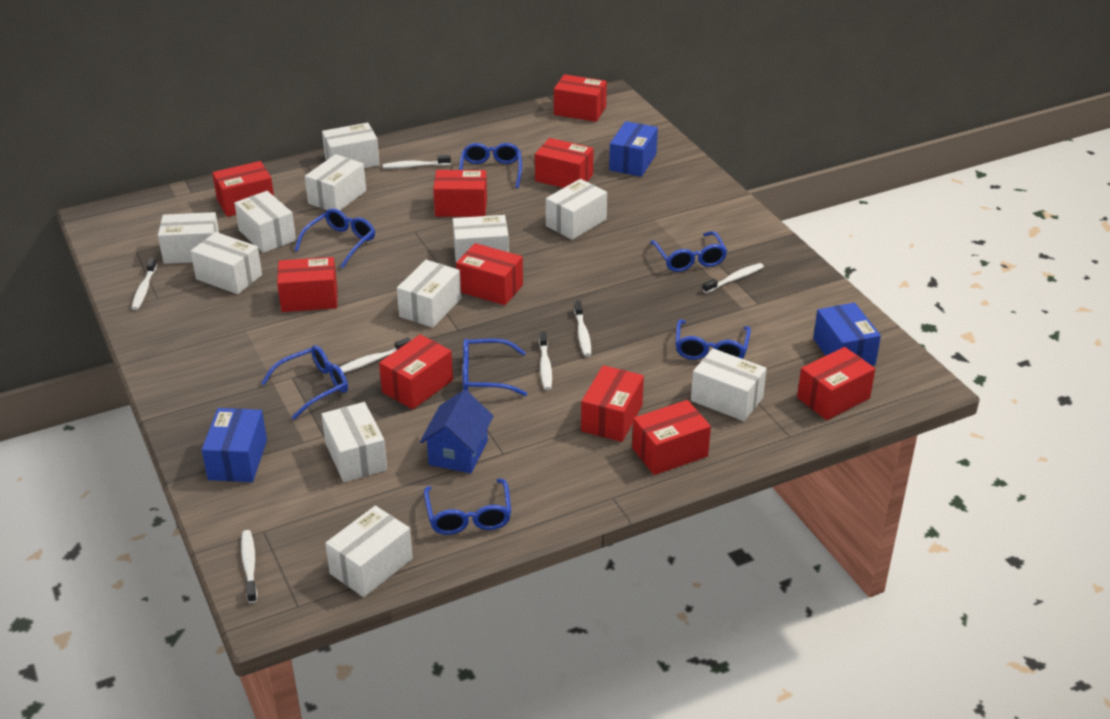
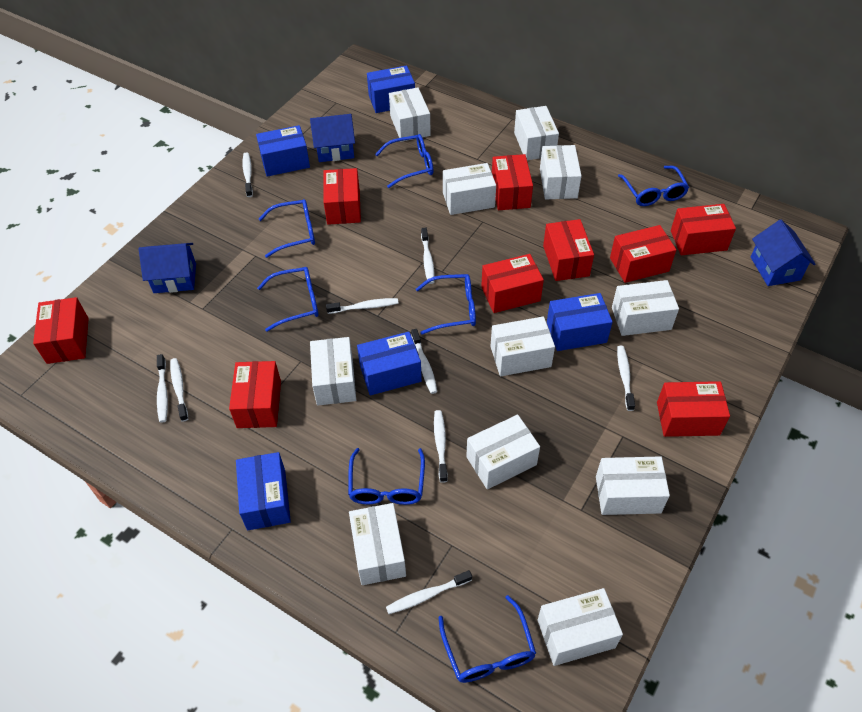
blue box: [202,408,267,482] [609,121,658,177] [813,302,881,366] = 3 -> [236,452,291,530] [256,125,310,177] [357,332,422,395] [367,65,415,113] [547,293,613,351] = 5
blue house: [420,390,493,473] = 1 -> [139,243,196,293] [310,114,355,162] [751,220,816,286] = 3
red box: [212,161,274,217] [277,257,337,312] [379,334,453,409] [433,170,487,217] [456,243,523,305] [535,138,594,188] [554,74,607,122] [581,365,644,442] [632,400,711,475] [797,347,875,420] = 10 -> [33,297,89,364] [229,361,281,428] [324,168,361,225] [481,254,544,313] [492,154,533,210] [543,219,594,281] [610,225,676,283] [657,381,730,437] [671,204,736,255] = 9
white toothbrush: [132,258,157,310] [241,530,257,603] [340,337,411,373] [383,155,451,168] [539,331,552,390] [574,301,591,357] [702,263,764,293] = 7 -> [157,354,168,423] [170,358,188,422] [243,152,253,197] [326,298,398,314] [386,570,472,614] [411,329,437,394] [421,228,435,284] [434,410,448,483] [617,346,635,411] = 9

